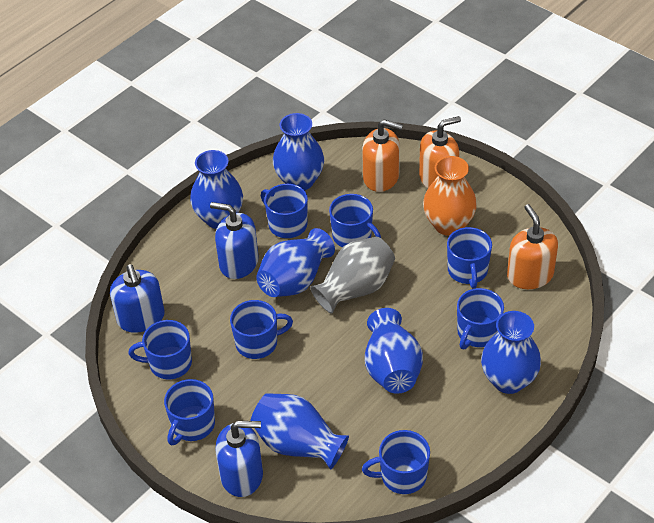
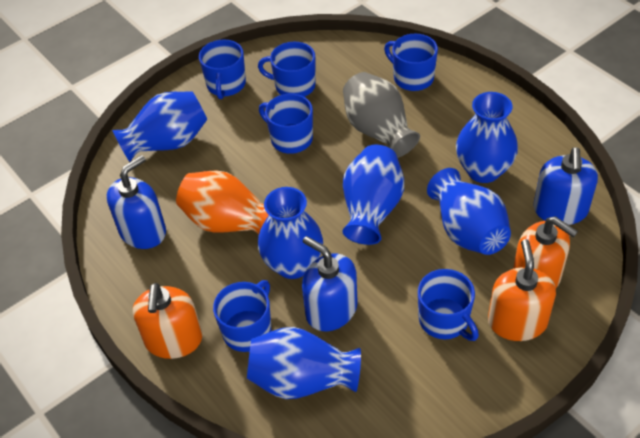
blue mug: [128,320,192,379] [164,379,215,445] [230,300,293,359] [261,184,308,238] [329,194,381,247] [362,430,430,494] [447,227,492,288] [457,288,504,349] = 8 -> [199,39,246,99] [213,280,271,352] [258,42,315,97] [259,94,313,154] [384,34,438,91] [418,269,479,341] = 6

